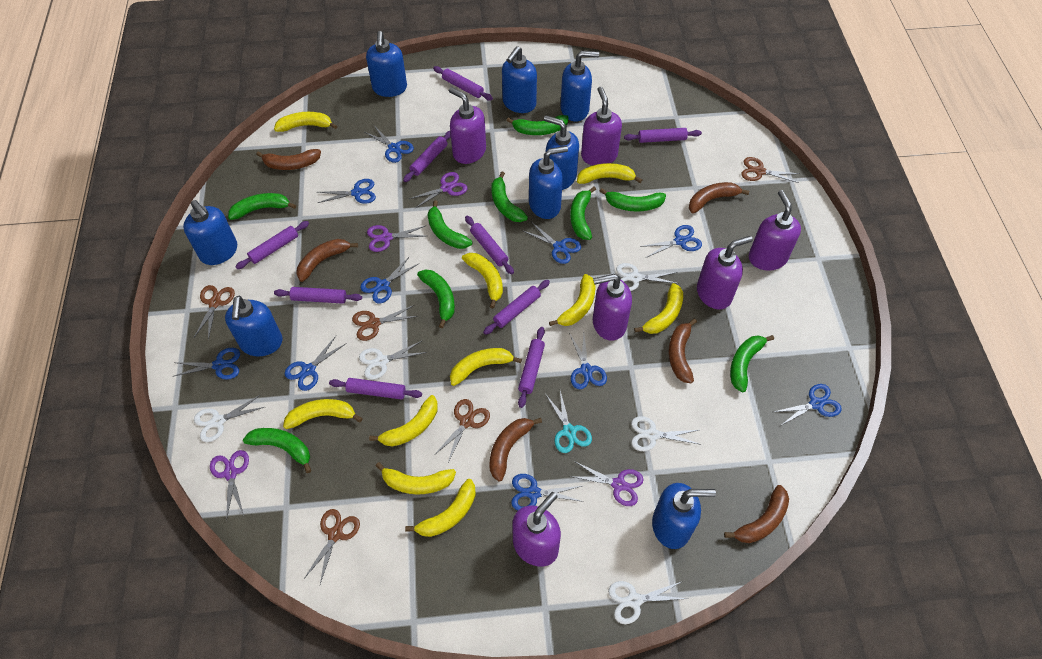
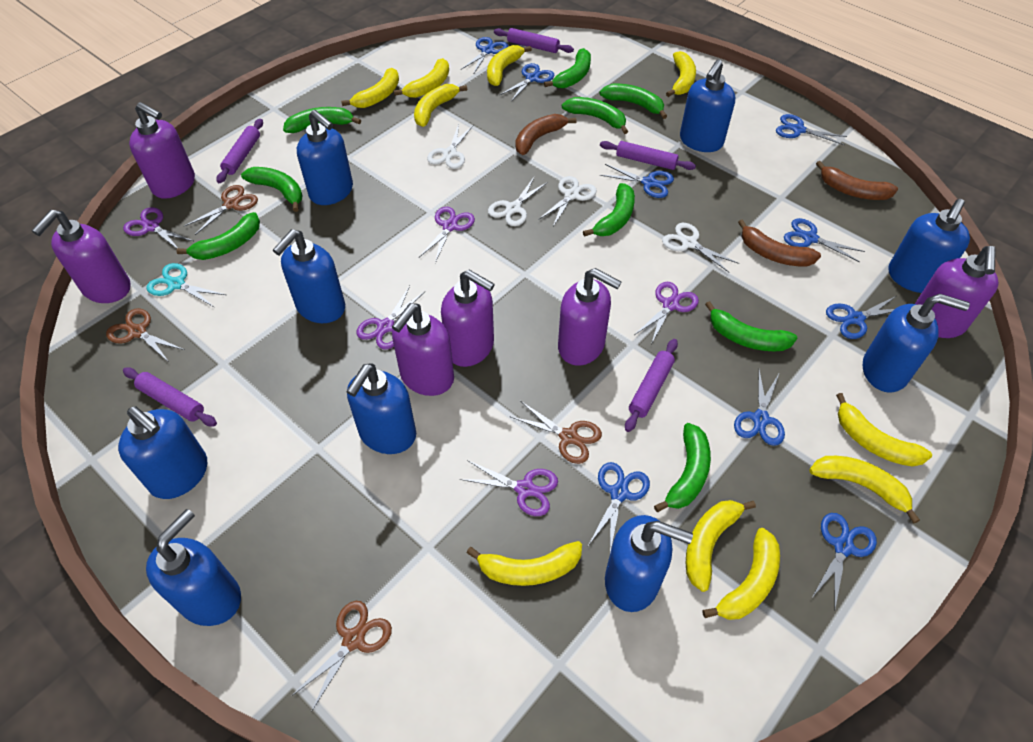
blue scissors: [172,348,240,380] [285,336,347,391] [318,179,376,204] [360,256,418,304] [365,125,414,163] [511,474,583,510] [524,223,581,264] [569,333,607,389] [640,225,702,258] [774,384,842,426] = 10 -> [462,37,508,75] [500,63,554,102] [588,462,650,552] [600,164,674,198] [734,370,785,446] [776,114,847,145] [784,218,865,262] [811,513,877,612] [826,296,896,339] = 9
blue soap dispenser: [183,200,237,265] [225,296,283,356] [366,31,407,97] [502,46,537,113] [529,146,568,219] [544,116,579,190] [560,51,599,121] [652,483,716,549] = 8 -> [118,406,207,499] [146,509,241,626] [273,229,345,323] [297,110,353,205] [346,363,416,454] [605,515,693,612] [680,60,735,152] [863,294,970,393] [888,199,970,293] = 9
brown banana: [256,149,321,170] [296,239,358,282] [490,418,542,481] [668,318,697,383] [689,182,749,214] [724,485,789,543] = 6 -> [516,114,577,155] [738,219,821,267] [816,161,898,200] = 3
brown scissors: [193,285,235,340] [305,509,360,584] [352,305,418,341] [434,399,490,462] [741,157,800,183] = 5 -> [106,308,184,362] [184,185,258,235] [292,601,392,712] [510,401,602,464] = 4
purple rolling pin: [235,221,309,269] [274,287,362,304] [329,378,422,400] [403,131,451,182] [433,66,493,101] [465,216,514,274] [483,280,550,335] [518,327,545,408] [624,128,702,143] = 9 -> [123,368,217,426] [216,119,263,183] [494,28,574,53] [600,141,696,170] [625,339,678,432] = 5
purple scissors: [210,450,249,521] [367,225,425,252] [409,172,467,208] [570,462,644,506] = 4 -> [123,207,193,248] [356,286,425,350] [419,207,475,263] [459,460,558,516] [634,282,699,344] = 5
white scissors: [194,395,264,442] [359,341,427,380] [608,581,687,624] [616,263,679,291] [631,416,701,451] = 5 -> [427,124,474,169] [488,177,548,226] [538,176,597,226] [662,223,739,273] = 4

